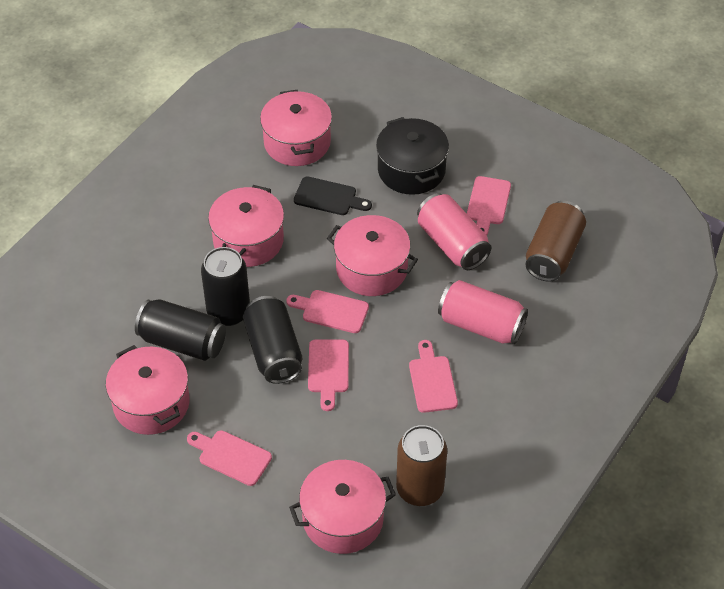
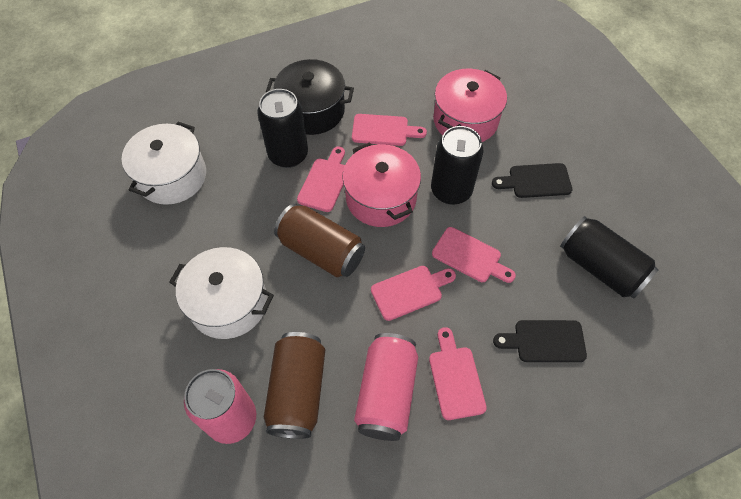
black cutting board: [294,176,372,215] = 1 -> [492,163,572,198] [493,320,587,362] = 2
pink pot: [106,345,190,435] [208,185,284,267] [260,90,332,166] [289,460,396,554] [327,215,418,296] = 5 -> [342,142,421,227] [433,69,507,142] = 2
white pot: none = 0 -> [122,121,206,205] [169,247,274,339] = 2

